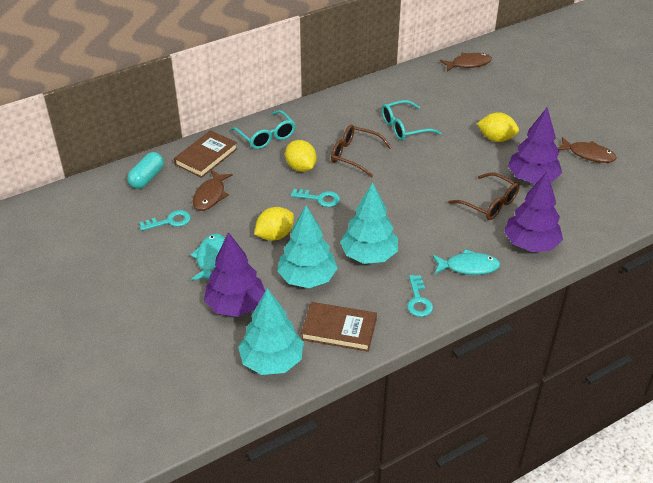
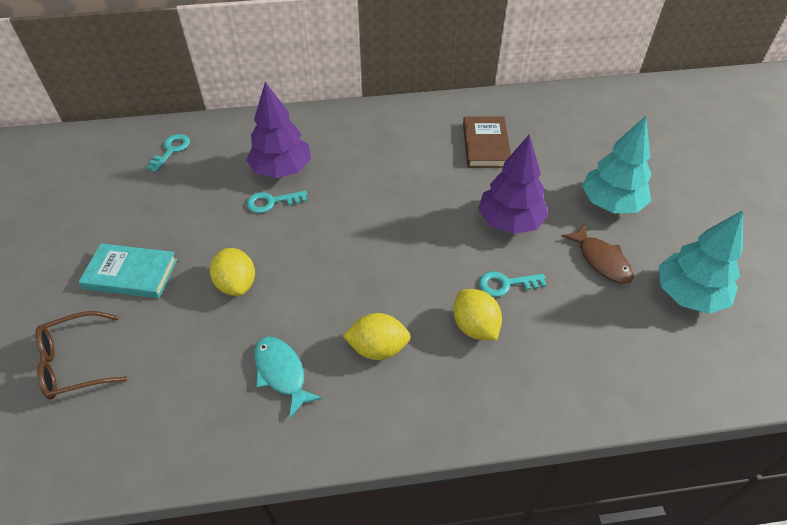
brown book: [174,130,238,178] [301,302,377,352] = 2 -> [463,116,511,168] = 1
brown fish: [193,170,233,211] [440,53,492,72] [558,137,617,163] = 3 -> [561,223,634,284] = 1
brown glasses: [331,125,392,178] [448,172,520,220] = 2 -> [35,311,128,400] = 1
purple tree: [204,232,265,317] [504,172,563,252] [508,107,562,184] = 3 -> [246,82,311,178] [478,134,549,234] = 2
turquoise book: none = 0 -> [79,244,177,298] = 1
turquoise capsule: [127,152,164,189] = 1 -> none = 0
turquoise fish: [190,233,225,281] [432,249,500,275] = 2 -> [254,337,323,418] = 1
turquoise glasses: [231,110,295,149] [382,100,441,141] = 2 -> none = 0
turquoise tree: [238,288,304,375] [277,206,338,288] [340,182,398,264] = 3 -> [582,116,651,213] [659,210,743,314] = 2

